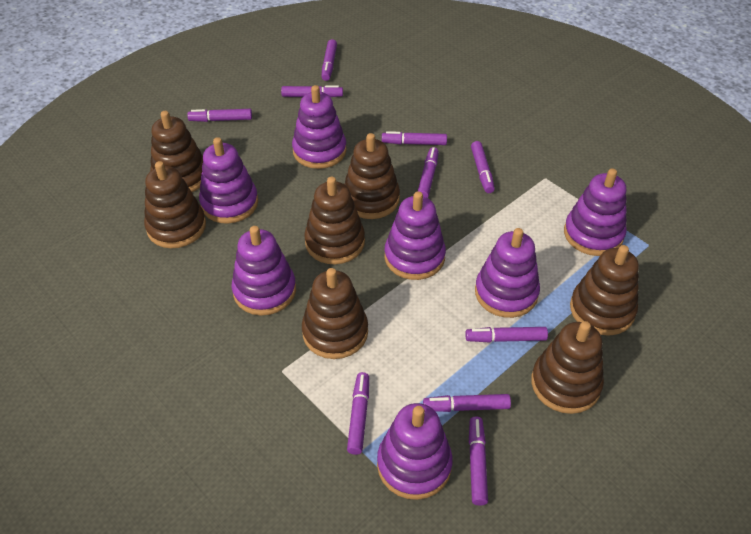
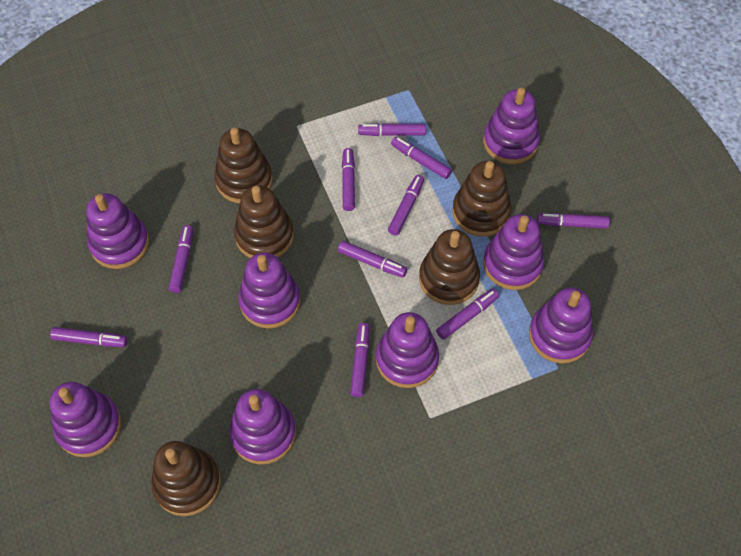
brown stacking toy: [144,161,206,248] [150,111,203,192] [302,268,368,359] [304,177,365,264] [344,133,400,219] [531,321,604,414] [570,245,639,336] = 7 -> [151,441,221,516] [214,128,273,203] [234,185,294,258] [419,229,480,305] [452,161,511,237] = 5
purple stacking toy: [199,137,258,224] [231,226,296,315] [292,85,347,169] [377,403,453,500] [385,191,446,280] [475,228,540,318] [564,168,627,256] = 7 -> [50,382,121,457] [86,193,149,269] [229,389,296,464] [238,253,300,328] [376,312,439,388] [483,88,540,164] [483,214,544,290] [529,287,593,363] = 8

